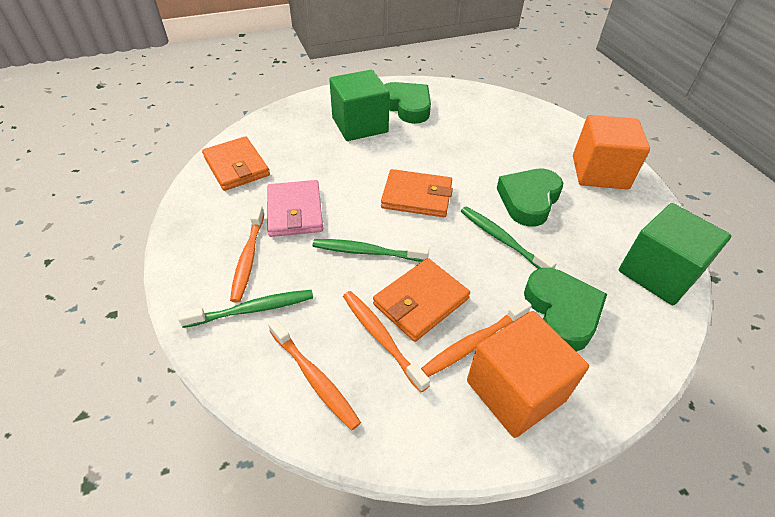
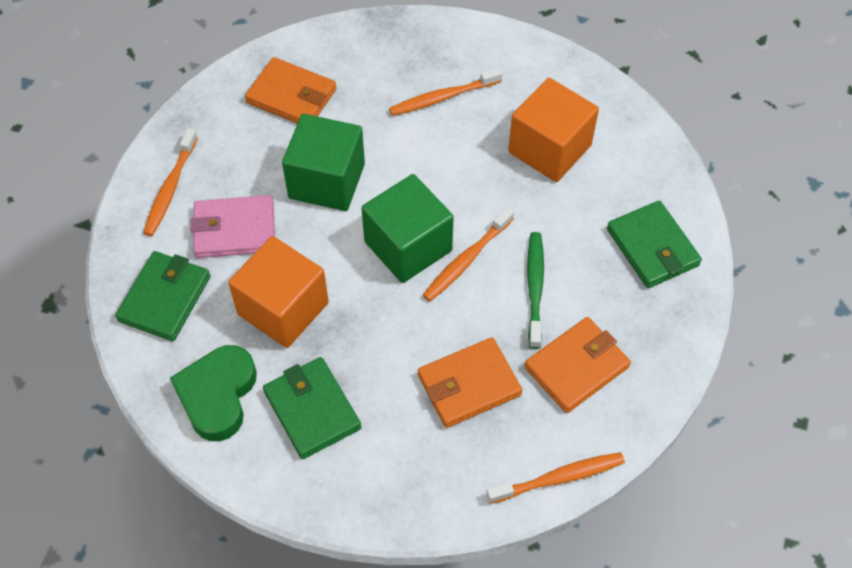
green heart: [384,82,431,124] [497,169,563,226] [524,268,607,352] = 3 -> [170,345,257,441] = 1
green toothbrush: [178,290,313,328] [313,239,429,262] [461,207,557,269] = 3 -> [527,232,544,349] = 1
green wallet: none = 0 -> [115,251,211,341] [263,357,361,459] [607,201,702,288] = 3

